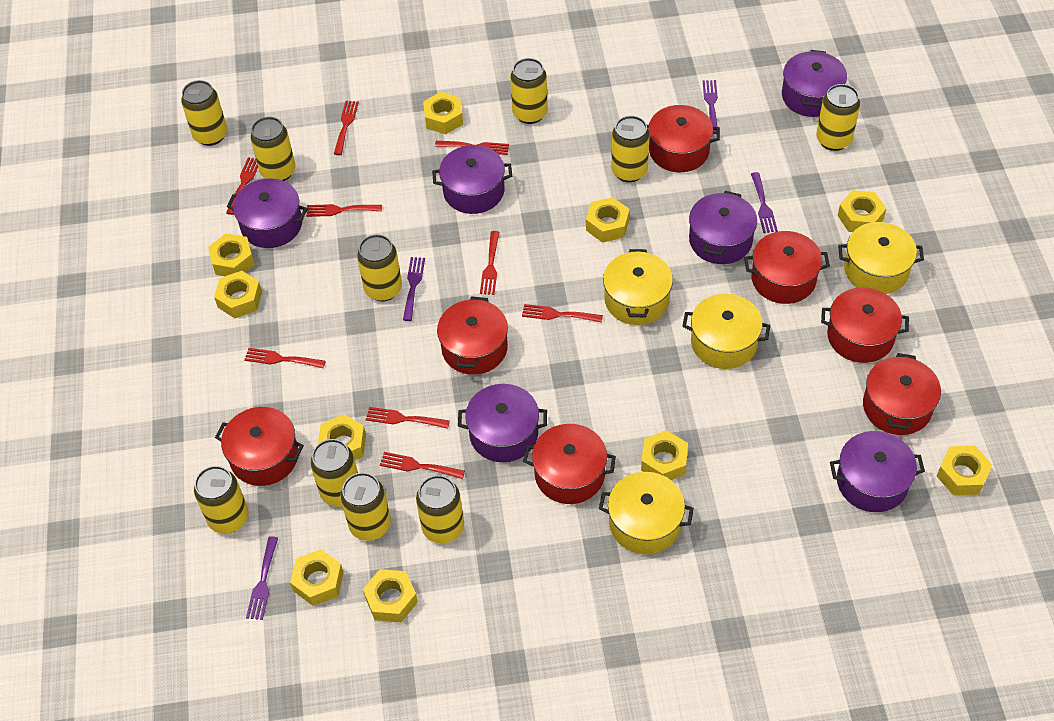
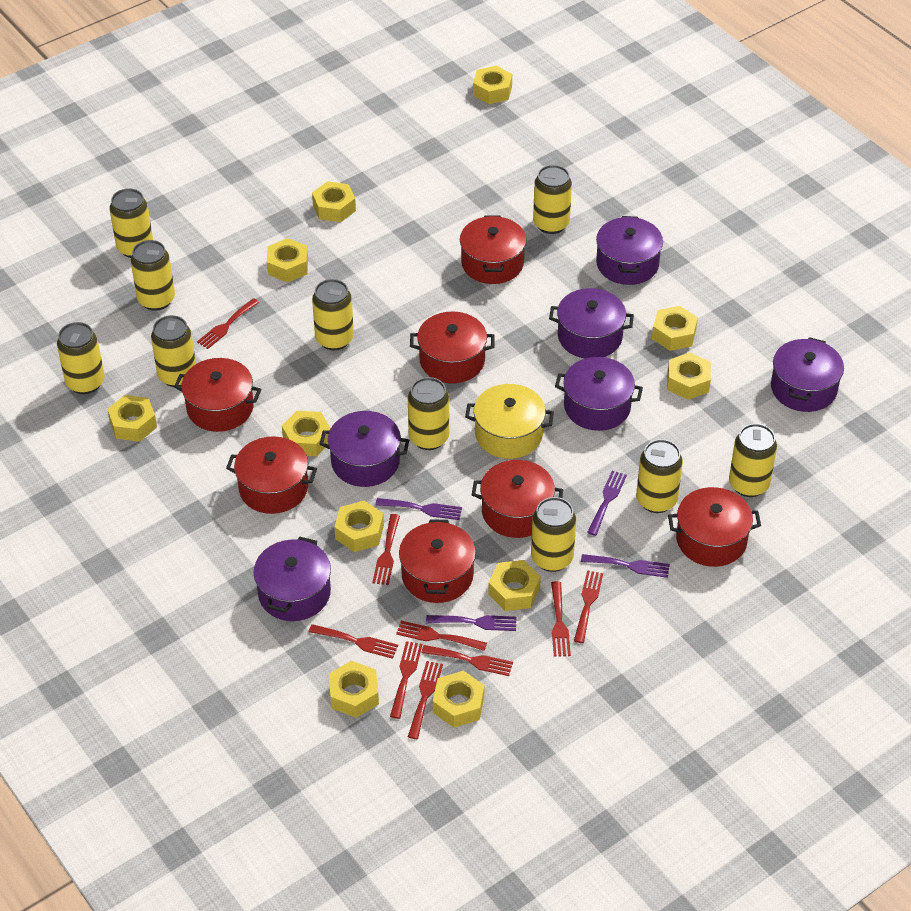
yellow nut: [208,233,255,276] [214,271,262,318] [290,549,344,606] [318,414,366,460] [363,569,418,623] [423,92,463,134] [586,197,630,243] [641,430,688,480] [838,190,887,232] [937,446,992,495] = 10 -> [107,395,157,442] [267,238,308,282] [282,411,331,456] [312,181,356,222] [329,661,379,718] [334,501,384,552] [433,671,485,728] [473,66,512,104] [488,560,541,611] [652,306,698,351] [667,352,711,400] = 11
yellow pot: [599,472,694,554] [603,249,673,325] [682,294,770,369] [838,222,924,294] = 4 -> [465,384,554,459] = 1

